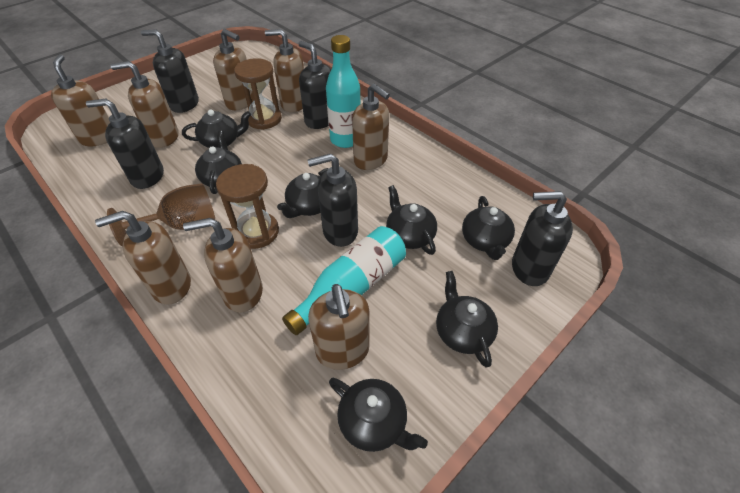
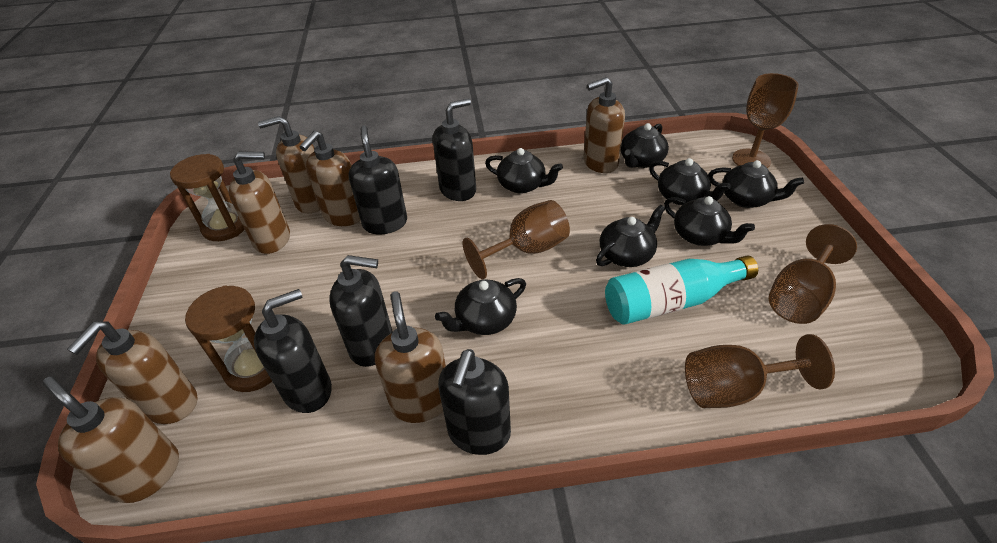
brown goblet: [107,183,215,246] = 1 -> [463,200,570,279] [685,334,835,408] [732,73,799,168] [769,224,857,324] = 4
brown soap dispenser: [51,54,110,146] [95,211,191,305] [110,61,179,148] [183,218,263,312] [213,29,254,110] [265,29,304,112] [308,284,369,370] [352,84,390,170] = 8 -> [43,376,179,503] [67,321,197,424] [229,151,290,254] [258,116,320,214] [300,131,360,226] [375,291,446,423] [584,77,625,173] = 7
turquoise bottle: [282,226,406,335] [326,35,361,148] = 2 -> [605,256,758,325] = 1

